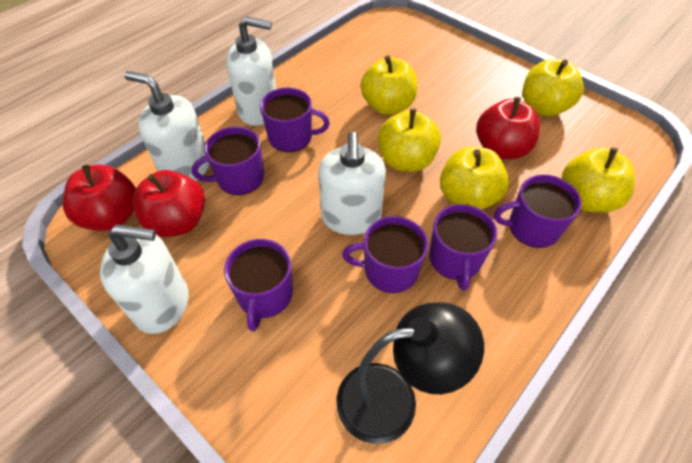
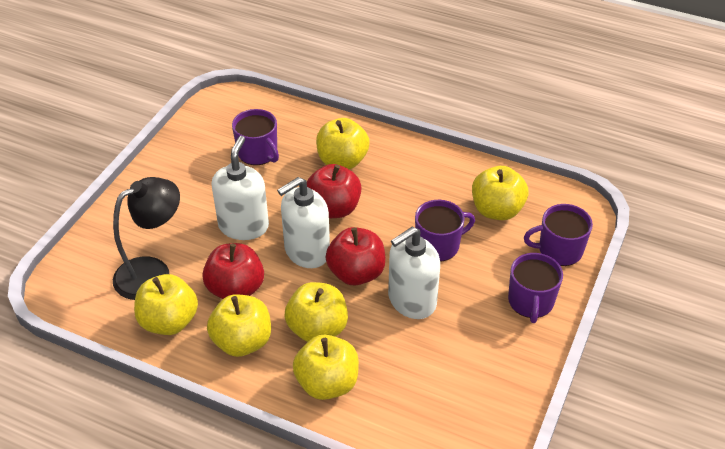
purple mug: [192,127,264,195] [224,239,293,331] [260,88,330,152] [342,216,428,293] [429,204,497,291] [494,175,582,248] = 6 -> [232,109,279,165] [415,200,475,262] [508,253,563,323] [524,204,593,266] = 4
white soap dispenser: [100,224,189,334] [124,71,209,181] [226,16,276,126] [318,132,386,235] = 4 -> [211,136,269,240] [277,177,330,268] [388,227,440,319] = 3
yellow apple: [361,55,417,115] [378,108,441,172] [440,147,509,210] [523,59,584,116] [562,147,635,212] = 5 -> [134,274,198,335] [207,294,271,357] [285,282,348,342] [293,335,359,400] [316,118,370,169] [472,166,528,220] = 6

